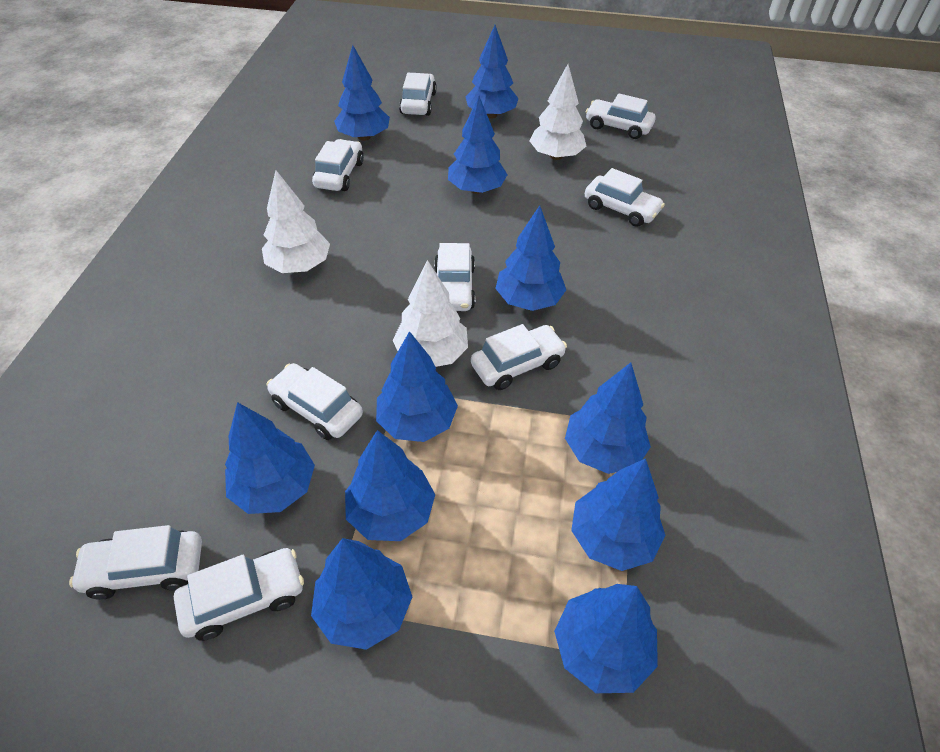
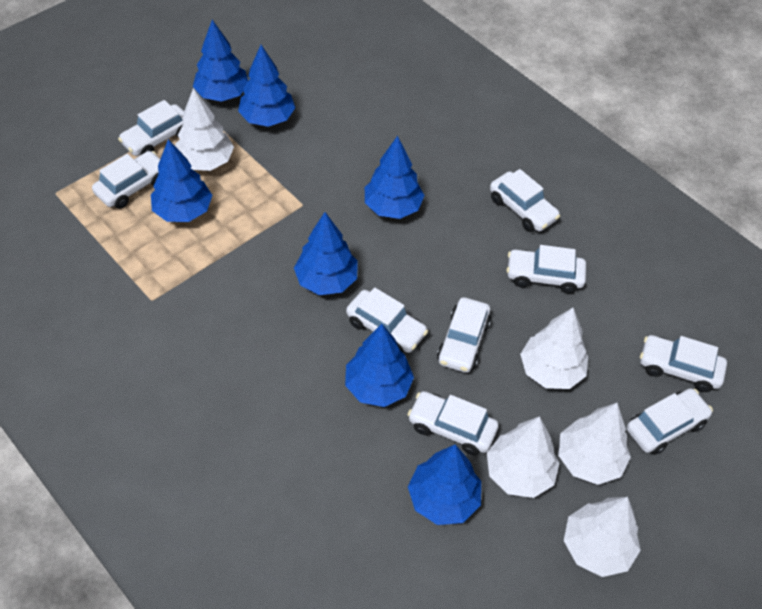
blue tree: [225,402,315,514] [311,538,412,650] [334,45,390,141] [345,430,435,541] [376,331,458,442] [448,96,508,194] [466,25,519,118] [495,206,566,311] [554,584,658,693] [565,363,651,474] [571,458,666,571] = 11 -> [151,139,212,222] [193,20,248,102] [238,45,295,127] [294,212,358,295] [345,324,414,407] [365,136,425,219] [408,445,481,525] = 7
white tree: [262,170,330,273] [393,260,468,367] [529,64,586,160] = 3 -> [175,88,234,171] [487,416,559,498] [520,308,588,389] [558,403,631,485] [564,497,641,577] = 5

